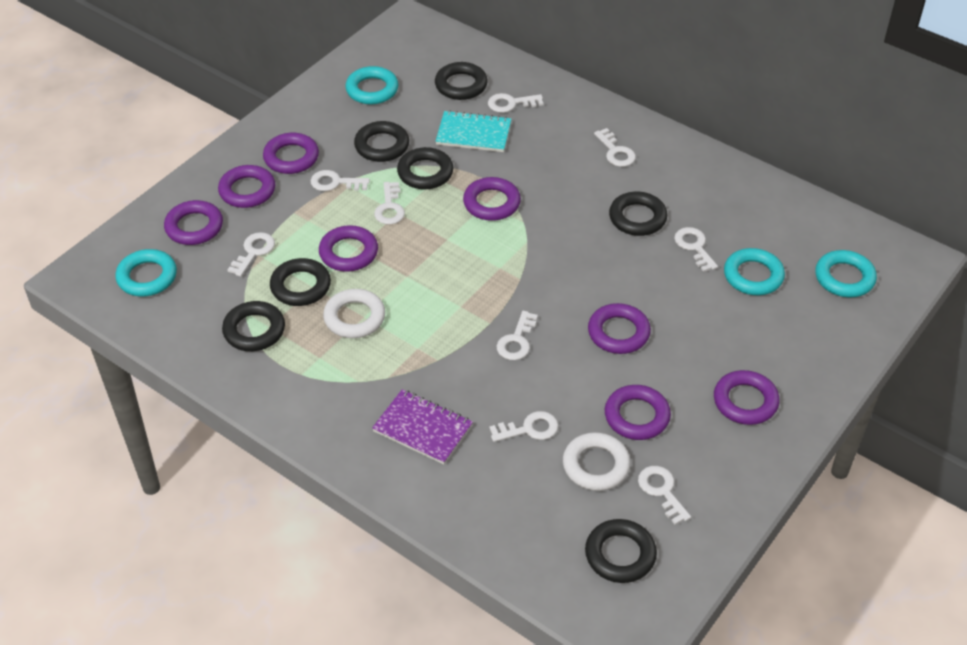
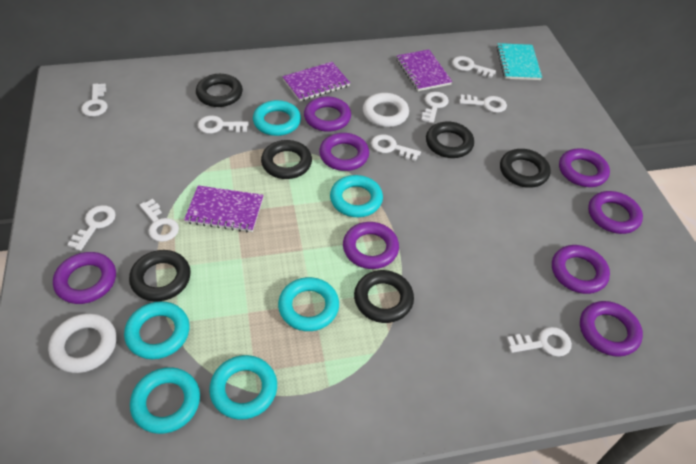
black ring: [222,301,285,351] [270,258,331,306] [354,121,409,162] [397,147,453,189] [435,62,488,100] [585,519,657,583] [609,192,667,236] = 7 -> [129,250,191,302] [196,74,243,107] [261,140,312,179] [354,270,414,323] [426,121,474,158] [500,149,550,188] = 6
purple notebook: [372,389,473,464] = 1 -> [184,186,264,232] [282,62,350,101] [396,49,453,91] = 3
turquoise ring: [115,249,177,297] [345,66,398,104] [724,248,785,295] [815,250,877,297] = 4 -> [124,301,190,359] [130,367,200,434] [209,355,277,420] [253,100,301,136] [278,277,339,331] [330,175,383,217] = 6

